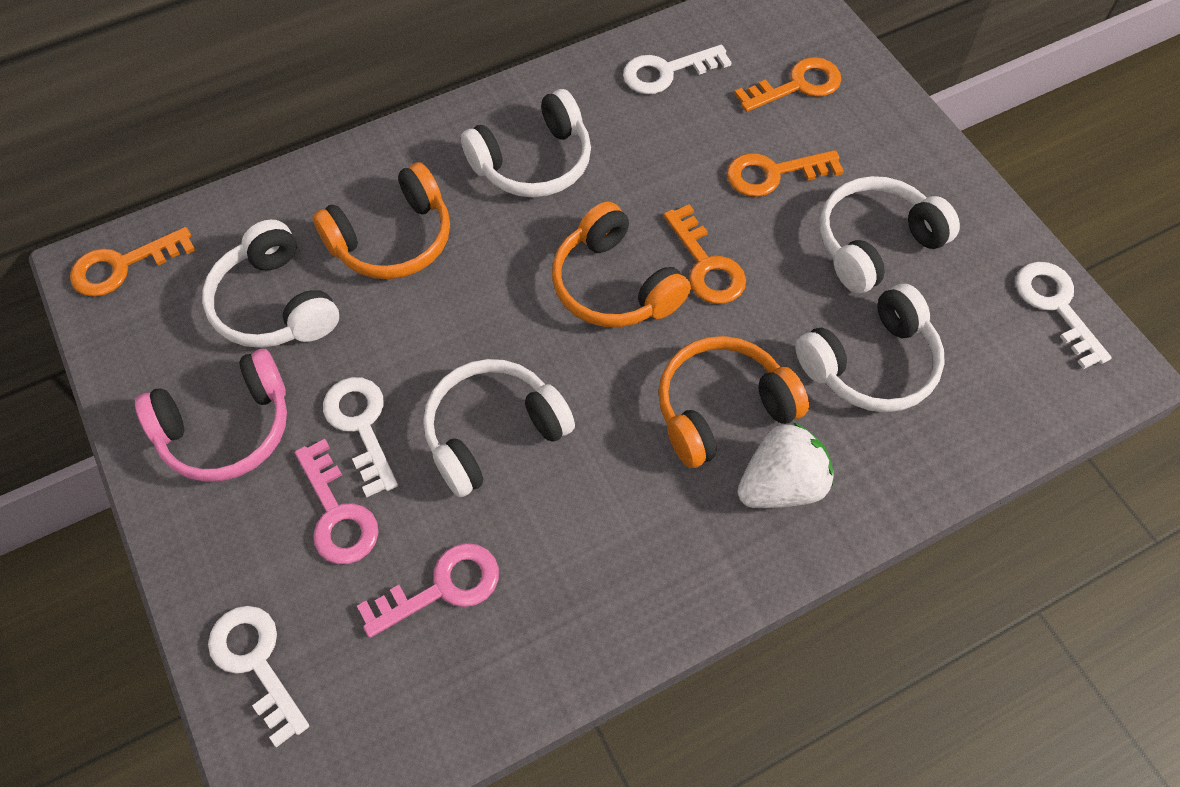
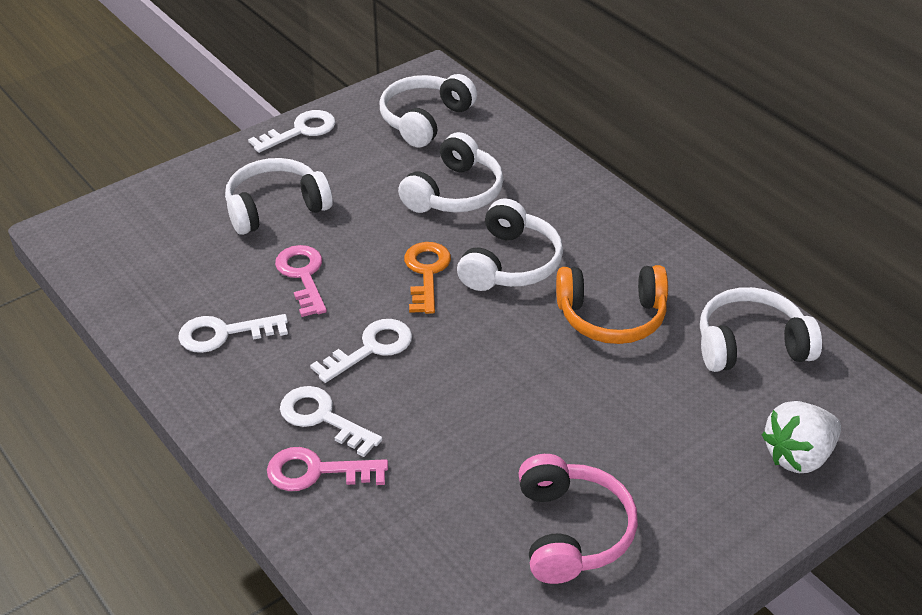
orange headphones: [313,162,450,279] [552,202,691,327] [658,336,809,468] = 3 -> [556,265,668,344] = 1
orange key: [70,227,196,297] [664,204,746,304] [727,150,844,197] [734,57,841,112] = 4 -> [404,242,451,314] = 1

